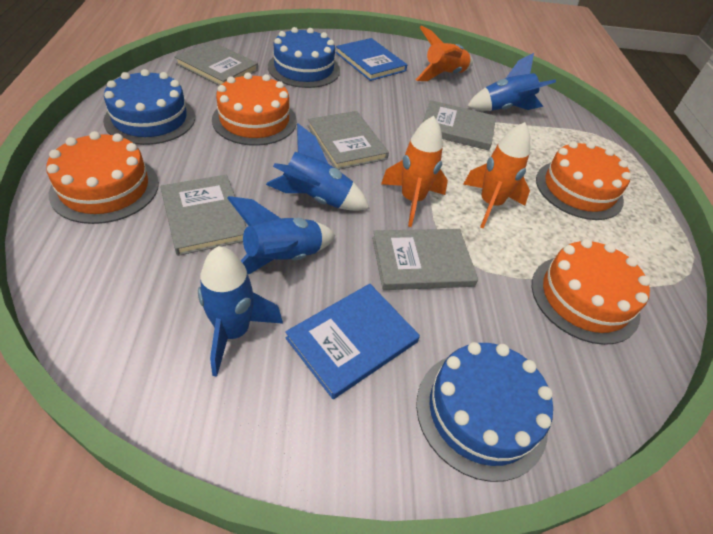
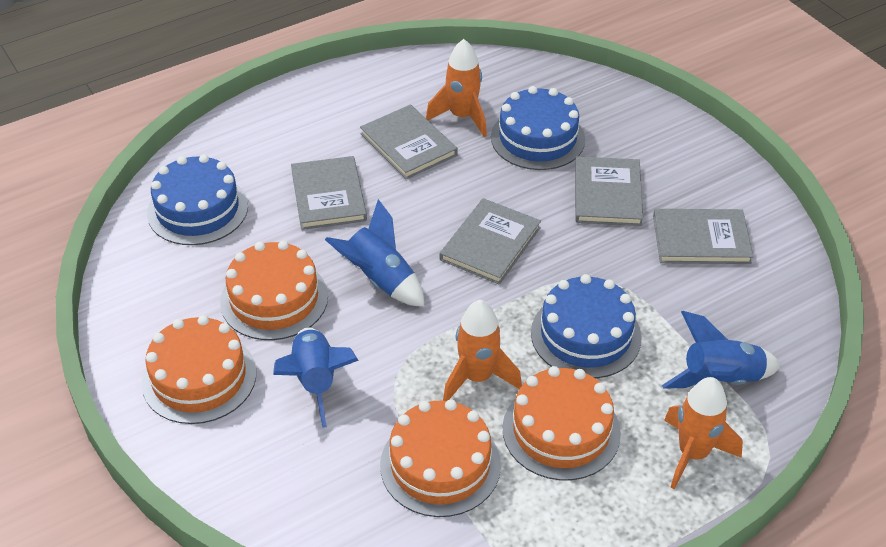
blue book: [285,284,420,399] [336,38,407,81] = 2 -> none = 0
blue rocket: [198,246,283,377] [227,196,335,274] [266,123,370,211] [467,53,556,111] = 4 -> [273,328,359,428] [325,199,425,307] [662,311,781,389] = 3

